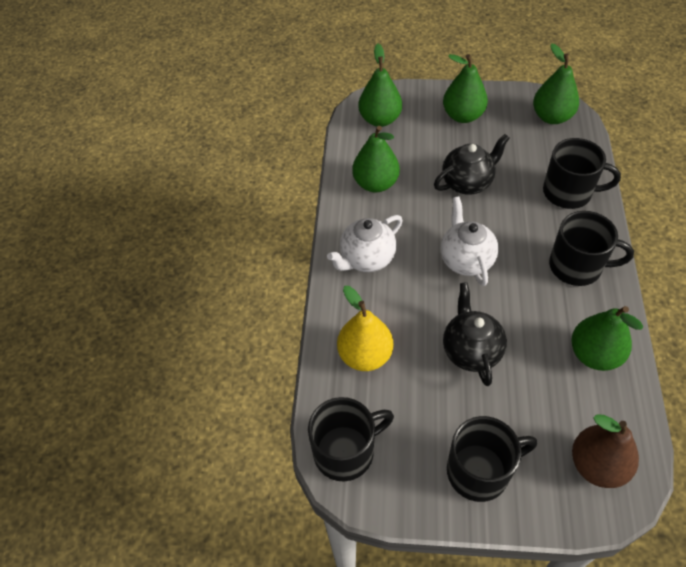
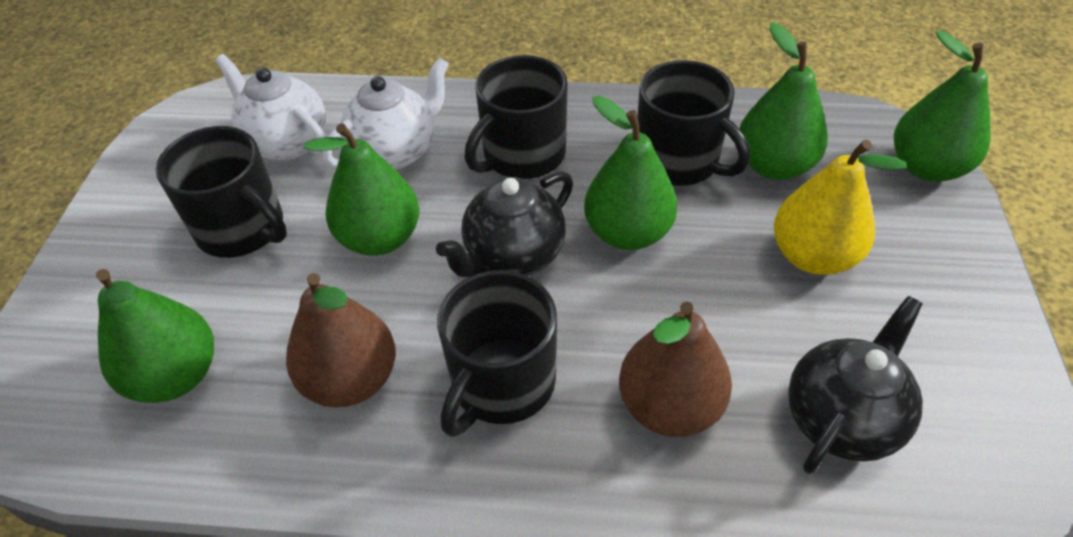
brown pear: [572,414,639,488] = 1 -> [286,273,396,408] [619,302,732,437] = 2

